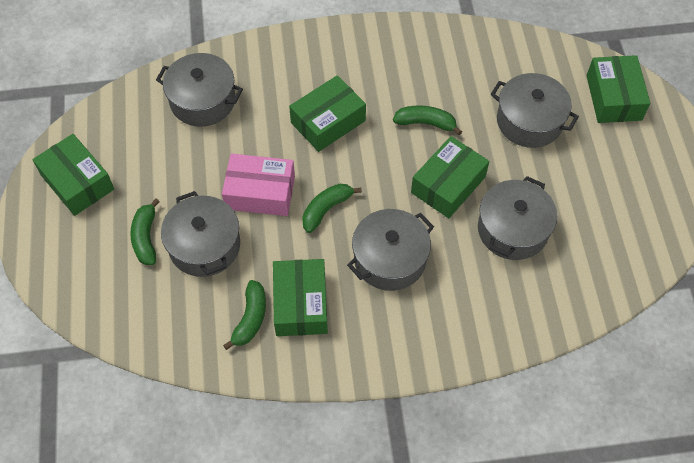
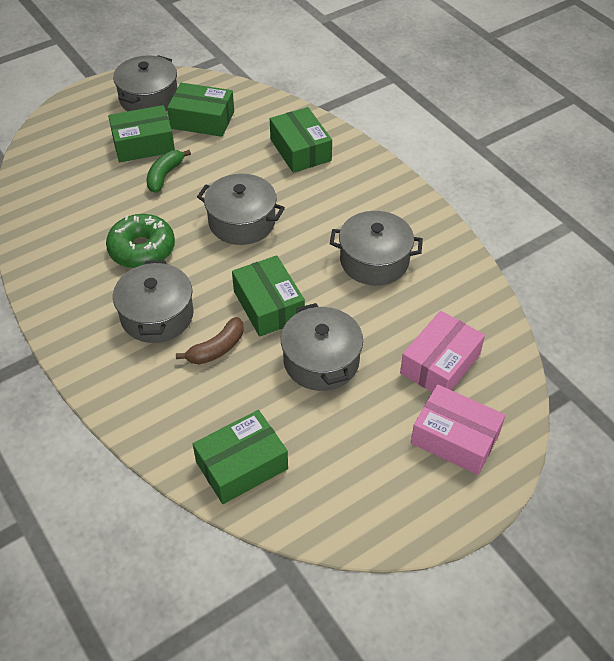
brown banana: none = 0 -> [176,317,243,365] = 1
green banana: [130,198,160,265] [223,280,266,350] [302,184,362,233] [393,105,462,135] = 4 -> [146,150,191,193] = 1
green donut: none = 0 -> [106,214,175,268] = 1
pink box: [222,154,295,216] = 1 -> [400,311,485,392] [411,384,505,475] = 2

